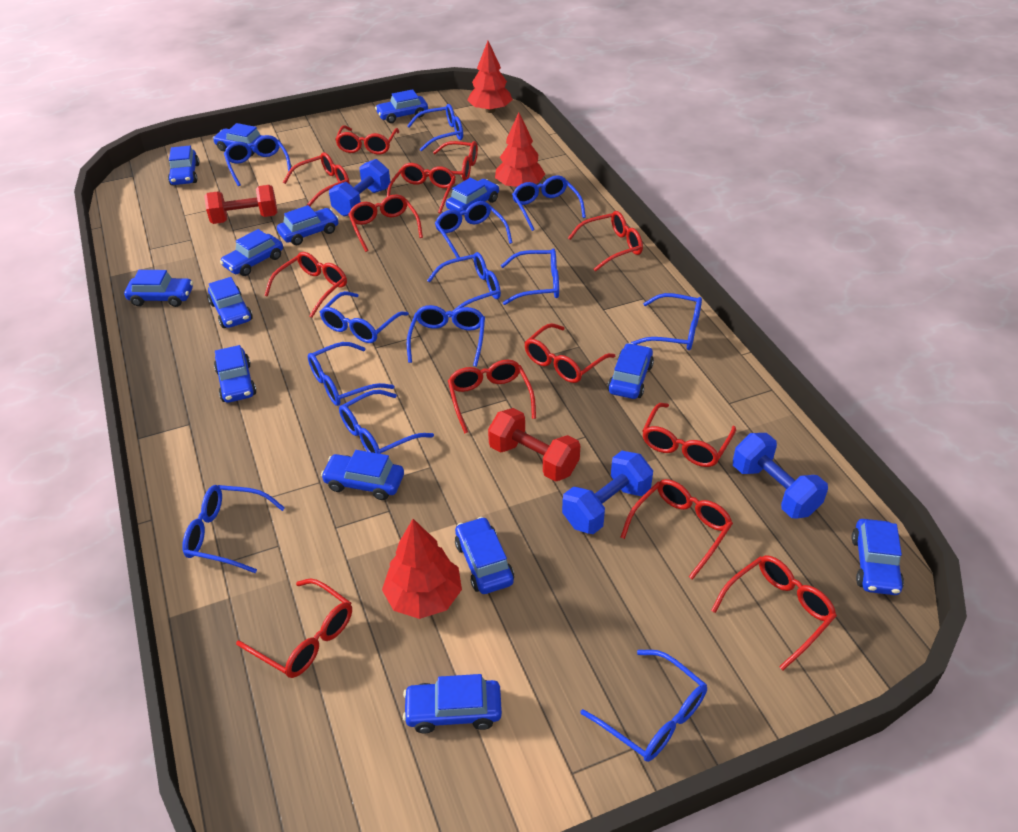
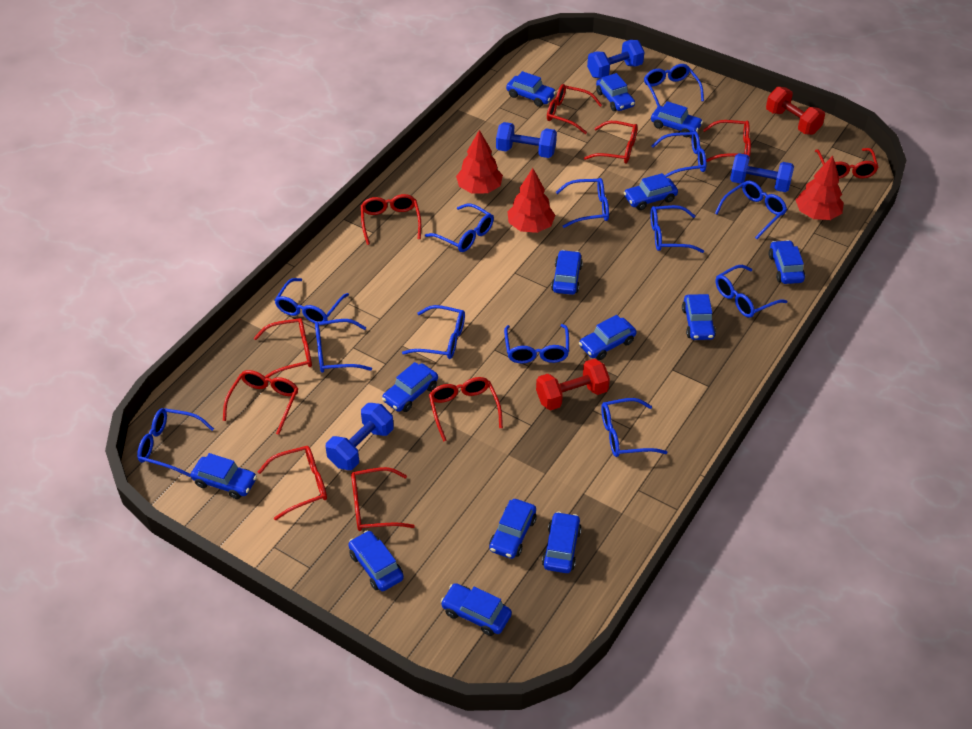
blue dumbbell: [329,159,390,217] [562,451,653,534] [733,433,828,518] = 3 -> [326,403,394,470] [496,122,557,158] [587,40,644,79] [730,153,794,192] = 4
red glasses: [236,579,352,678] [264,252,347,318] [283,152,350,206] [335,125,399,155] [348,194,423,252] [387,163,456,214] [427,141,478,181] [448,360,536,434] [524,323,615,383] [568,211,643,272] [621,479,733,580] [642,403,736,467] [711,555,837,670] = 13 -> [223,370,298,435] [254,318,312,378] [258,446,327,521] [351,467,415,531] [361,194,421,245] [429,377,503,442] [547,84,602,134] [584,121,638,164] [703,120,751,162] [815,148,879,179] = 10

